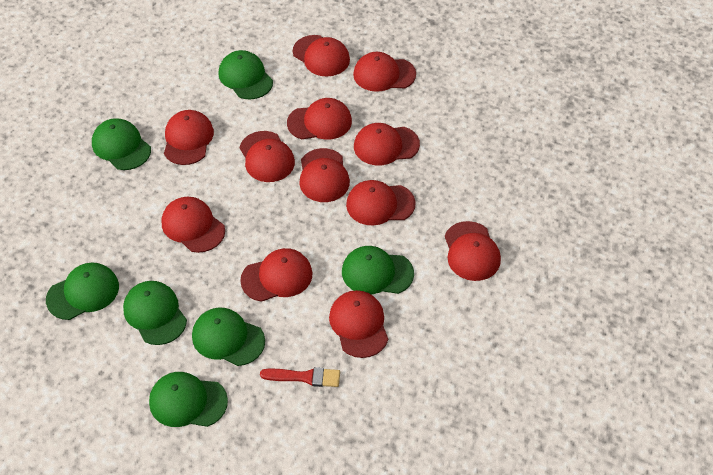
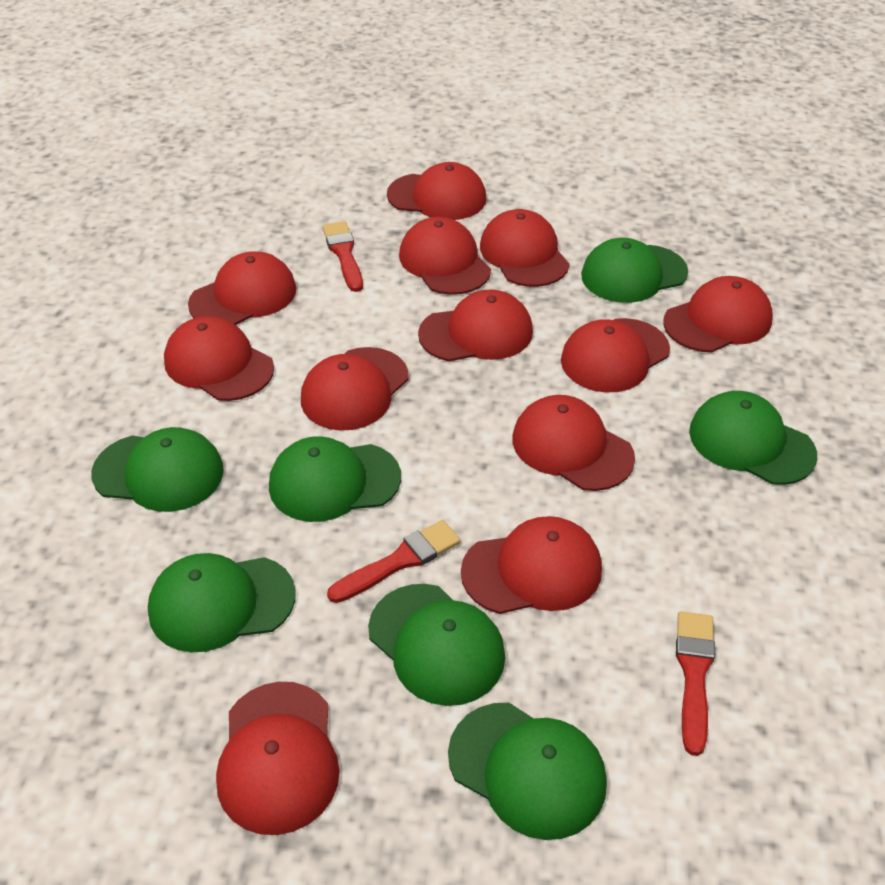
red brush: [260,367,340,387] = 1 -> [323,221,363,292] [327,520,461,603] [676,611,715,756] = 3

